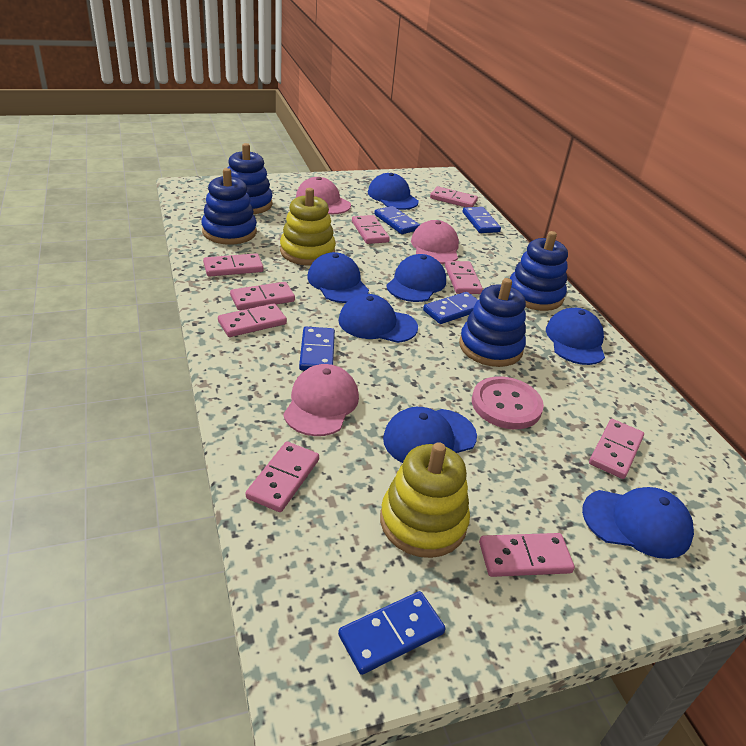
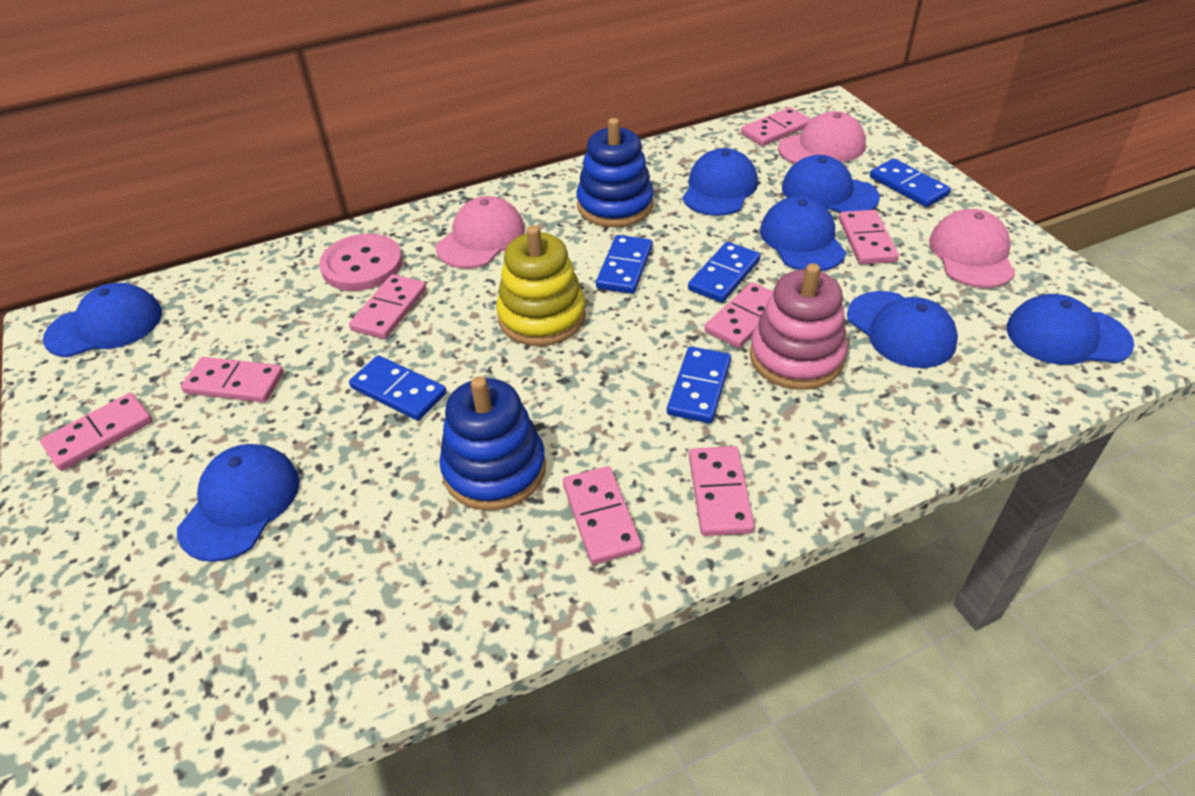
blue stacking toy: [201,168,257,245] [228,143,273,214] [459,278,526,367] [510,231,568,311] = 4 -> [439,376,546,510] [576,118,654,227] = 2
pink domino: [203,253,263,277] [218,303,287,337] [230,282,295,310] [246,442,319,512] [352,215,390,244] [430,186,478,207] [445,261,483,294] [479,533,575,577] [589,419,644,479] = 9 -> [40,393,152,471] [181,357,284,402] [349,274,426,339] [563,466,642,564] [689,446,755,536] [705,282,773,348] [741,107,812,146] [839,210,899,264] = 8
pink stacking toy: none = 0 -> [750,263,847,390] = 1
yellow stacking toy: [280,188,336,266] [380,442,470,558] = 2 -> [496,225,586,346] = 1

